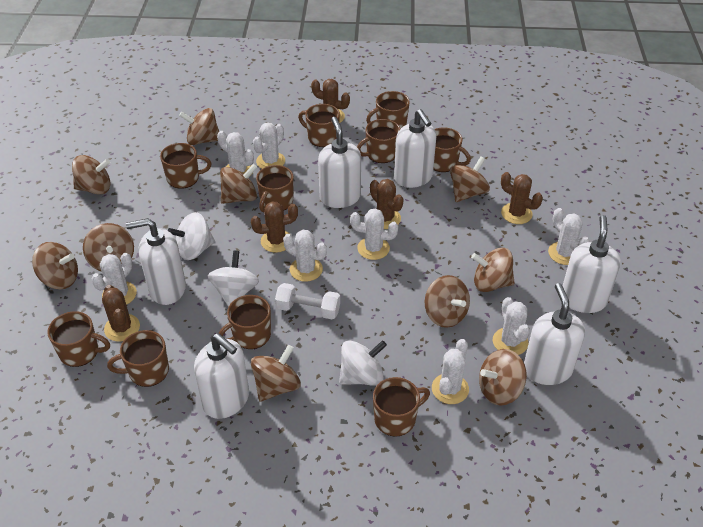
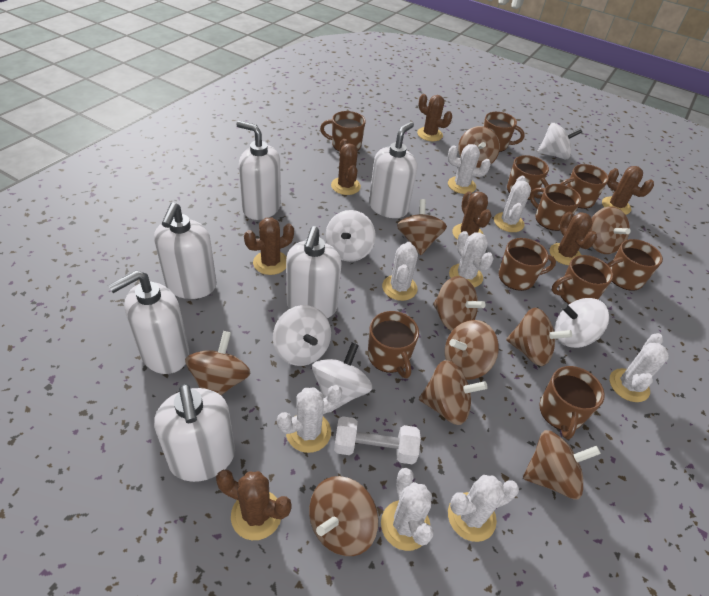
brown cactus: [102,285,140,342] [251,201,298,253] [311,79,350,123] [370,179,404,229] [501,172,543,224] = 5 -> [216,470,292,540] [244,217,294,275] [331,139,361,195] [417,94,452,141] [453,191,491,240] [549,212,597,265] [602,166,654,215] = 7
white spinning top: [168,212,215,260] [208,251,259,307] [339,340,387,386] = 3 -> [273,305,331,366] [312,343,373,413] [325,210,376,262] [537,123,582,160] [555,298,609,348] = 5

